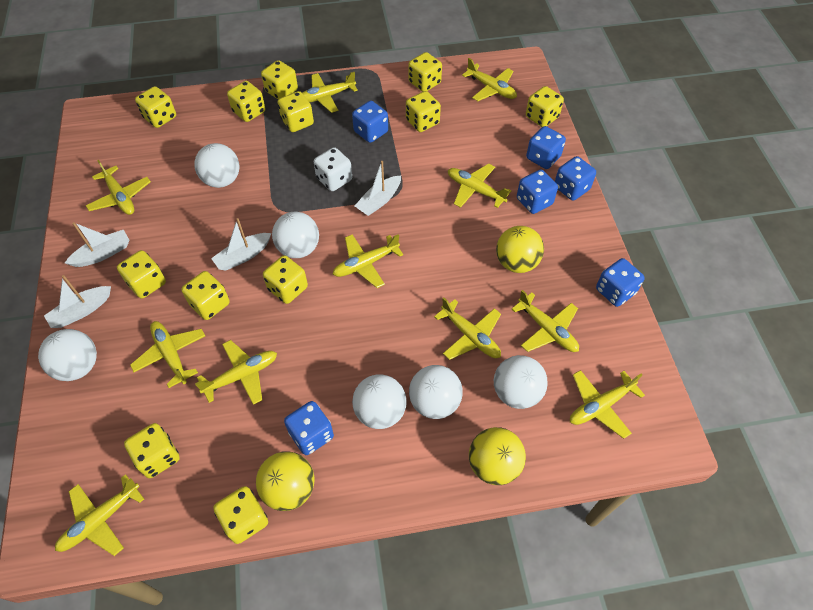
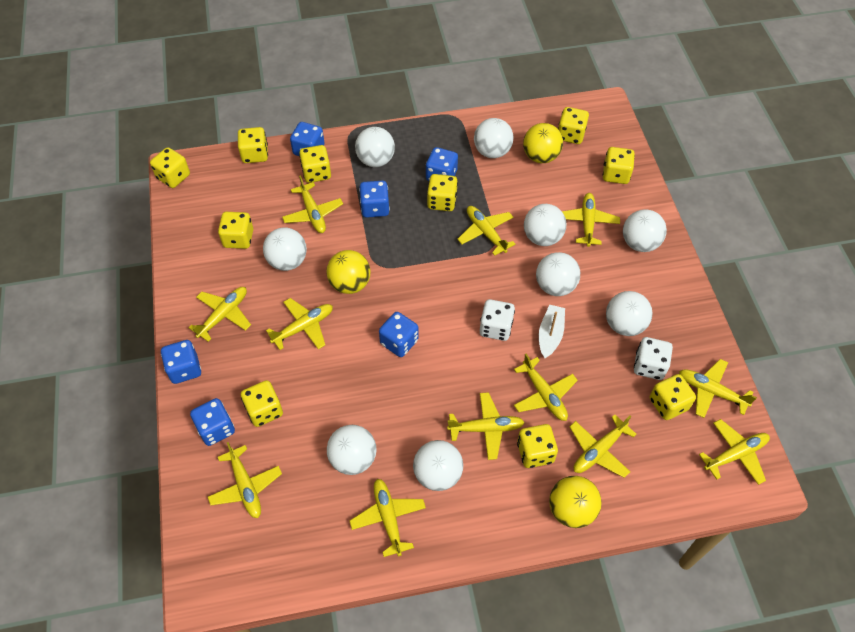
white ball: [38,329,97,381] [194,143,239,188] [272,212,319,258] [352,374,407,429] [409,365,463,419] [494,355,548,409] = 6 -> [263,227,307,271] [327,425,377,475] [355,127,395,167] [413,440,463,491] [474,118,514,158] [524,204,566,246] [536,252,580,296] [606,291,652,336] [623,209,667,252] = 9
white boat: [44,275,111,328] [65,222,130,267] [211,218,271,271] [355,161,401,216] = 4 -> [539,305,565,358] = 1
white dice: [314,147,352,191] = 1 -> [480,299,515,341] [634,337,673,380] = 2
yellow dice: [117,250,166,299] [124,423,180,478] [135,86,176,128] [181,271,230,320] [213,486,268,544] [227,81,265,122] [261,60,298,99] [263,255,308,304] [278,91,314,132] [406,91,441,132] [408,52,442,92] [526,86,564,127] = 12 -> [150,147,190,188] [218,212,253,249] [238,127,268,163] [241,380,283,427] [299,145,331,183] [427,174,458,211] [517,424,558,468] [558,107,589,144] [603,147,635,184] [650,374,696,420] = 10
yellow plane: [55,474,144,556] [85,160,151,215] [130,321,205,388] [195,340,277,405] [302,72,358,113] [333,234,403,288] [434,297,501,360] [448,163,511,208] [462,58,517,101] [512,290,579,352] [570,370,645,439] = 11 -> [188,287,251,342] [208,442,282,518] [266,298,333,350] [282,175,343,233] [350,479,426,557] [447,392,525,460] [457,206,515,256] [514,354,578,421] [562,193,620,247] [569,414,636,478] [679,359,757,418] [699,419,770,485] = 12

